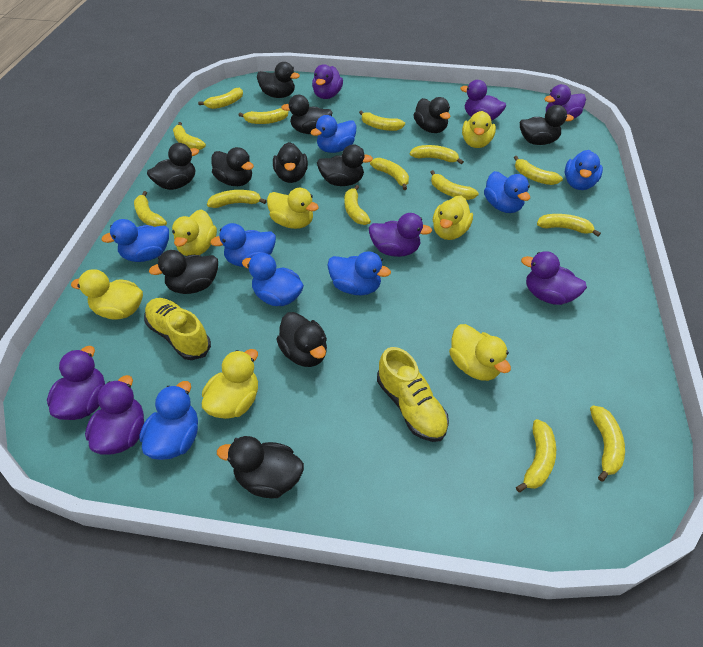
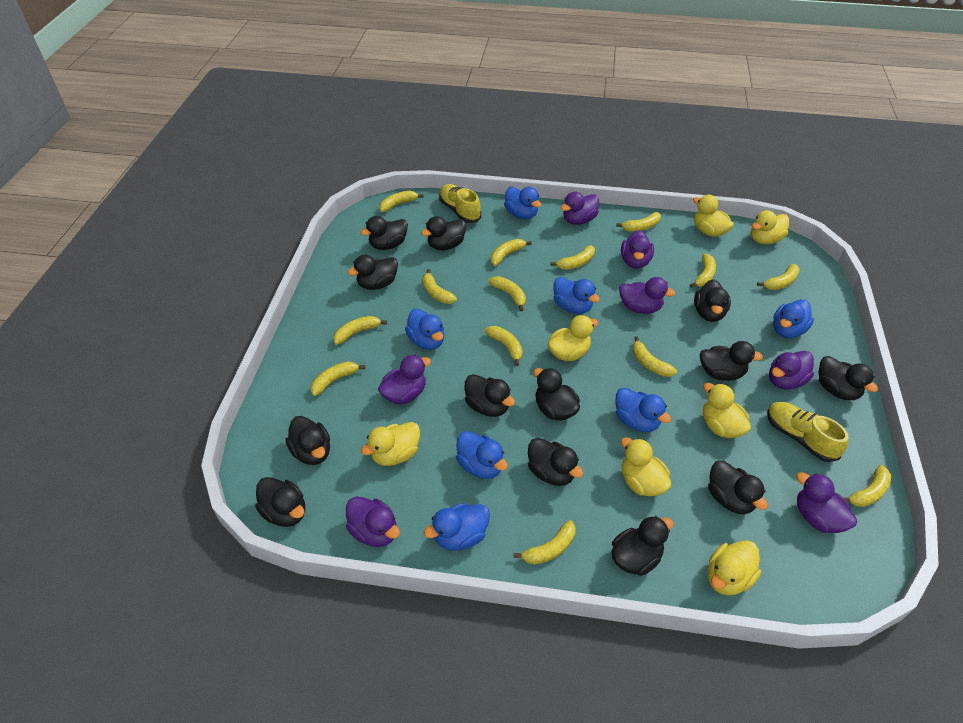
black duck: [147,143,199,190] [149,250,218,294] [211,147,254,186] [217,436,304,498] [257,62,300,98] [273,142,308,183] [276,312,327,367] [281,95,333,134] [317,144,373,186] [414,97,450,133] [520,105,574,145] = 11 -> [255,477,305,527] [285,416,330,465] [348,255,398,290] [360,216,408,250] [421,216,466,250] [464,374,515,417] [528,438,583,486] [533,368,580,420] [611,516,674,576] [694,280,731,322] [700,341,763,381] [708,461,768,514] [819,356,878,400] = 13
blue duck: [101,219,169,262] [139,381,198,460] [210,223,276,267] [242,253,304,306] [310,115,357,153] [327,251,391,295] [484,171,530,213] [565,150,603,190] = 8 -> [405,309,444,350] [424,503,490,551] [456,431,508,479] [504,187,541,219] [553,277,600,314] [615,387,671,432] [773,299,814,338] = 7

